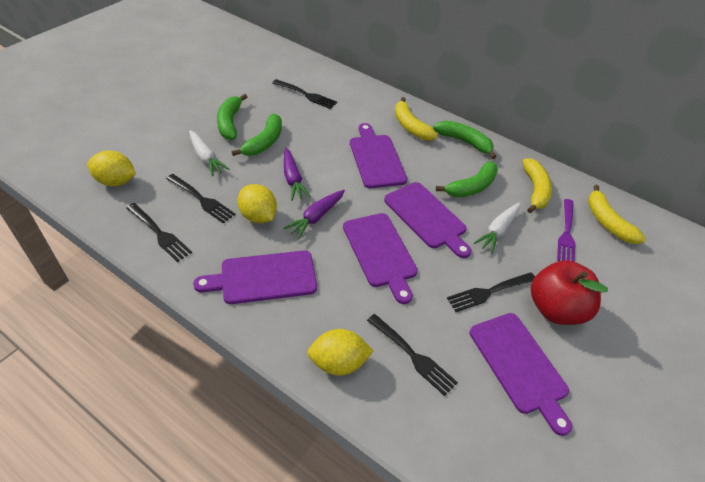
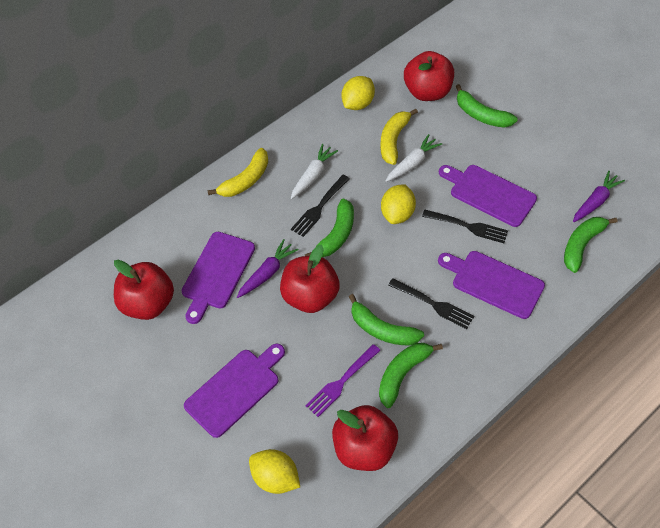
black fork: [126,203,192,262] [166,174,236,224] [272,79,337,109] [367,314,458,396] [447,272,535,312] = 5 -> [291,175,350,237] [388,278,474,329] [422,209,508,243] = 3
green banana: [217,94,247,140] [231,114,282,156] [433,121,496,159] [436,161,498,197] = 4 -> [305,198,354,257] [349,294,424,346] [379,343,443,408] [455,84,518,128] [564,217,617,273] = 5
purple cutting board: [193,251,317,304] [343,213,418,304] [350,123,407,188] [384,182,471,258] [469,313,572,436] = 5 -> [181,232,255,324] [184,344,285,438] [438,251,545,319] [439,165,537,227] = 4
red apple: [531,260,608,325] = 1 -> [114,260,174,320] [280,244,340,313] [332,405,398,471] [404,51,454,101] = 4
yellow banana: [395,97,438,141] [522,159,552,213] [588,185,646,244] = 3 -> [207,148,268,197] [380,109,418,165] = 2

